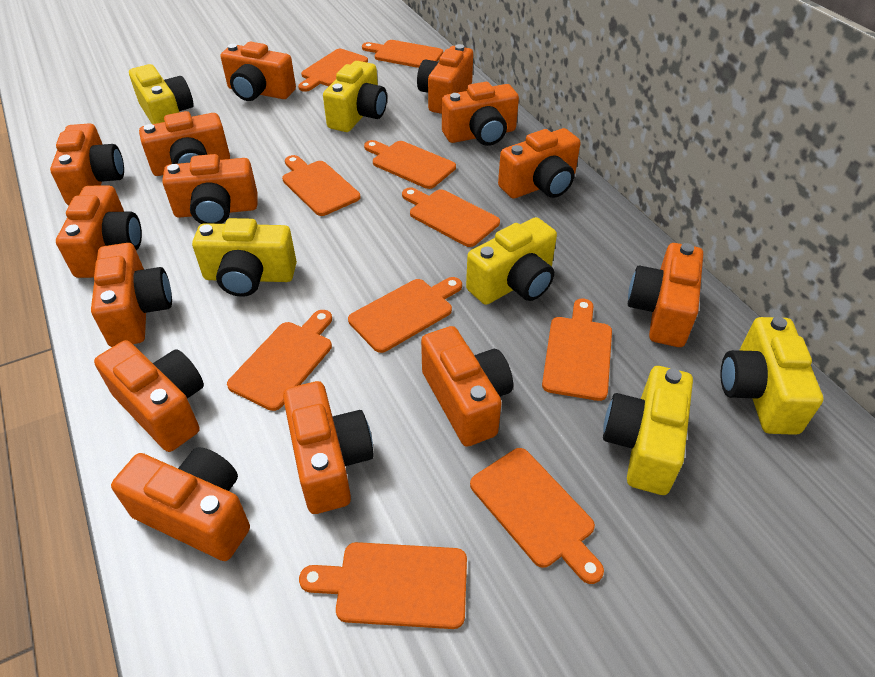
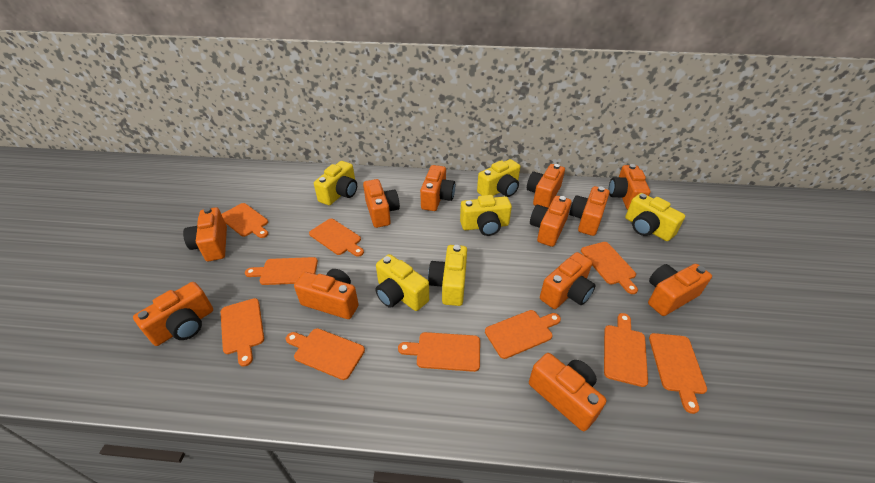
orange camera: [50,123,124,205] [56,186,142,278] [91,243,172,347] [94,340,204,452] [111,447,250,561] [139,111,230,176] [162,154,258,224] [221,42,296,101] [283,381,374,514] [417,44,473,114] [421,326,513,447] [442,82,519,146] [498,128,581,199] [628,243,703,347] = 14 -> [133,282,213,346] [183,207,227,261] [294,269,359,319] [363,179,400,228] [420,165,455,211] [527,164,565,208] [529,353,606,431] [530,196,572,247] [540,252,595,309] [569,186,610,236] [609,164,650,210] [648,264,712,316] = 12

